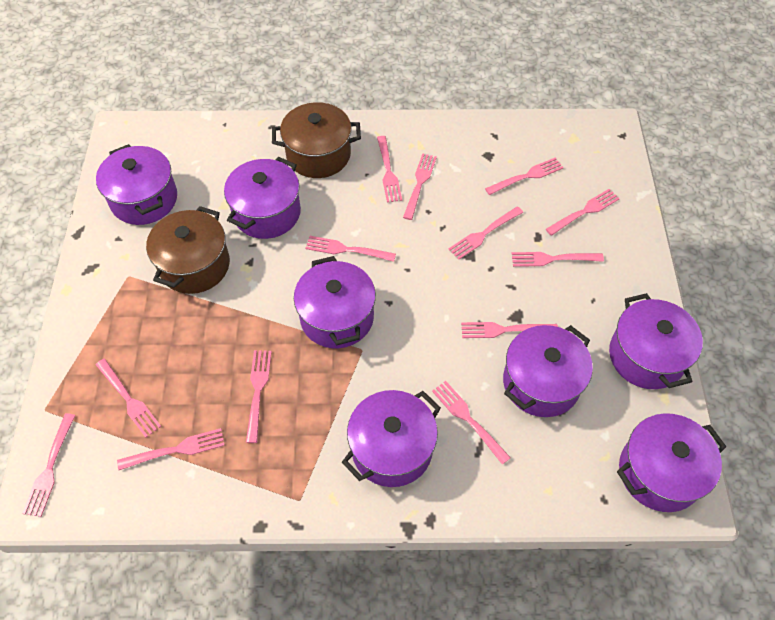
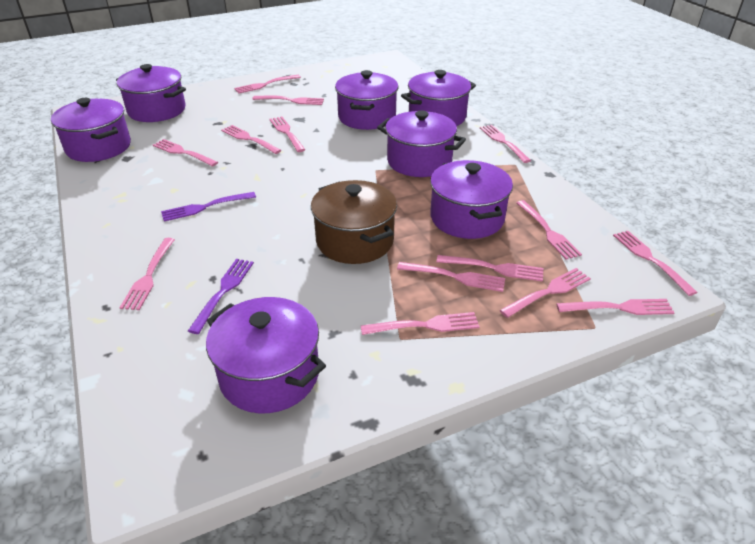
brown pot: [146,206,230,294] [272,102,361,178] = 2 -> [311,180,397,264] = 1
pink fork: [22,413,76,517] [96,359,161,438] [117,428,225,470] [246,350,272,443] [306,236,396,262] [377,136,402,203] [403,153,437,220] [432,381,511,464] [448,206,523,259] [461,322,558,338] [485,158,564,195] [511,252,604,267] [546,189,620,236] = 13 -> [119,238,175,310] [153,139,218,167] [221,125,281,154] [234,75,301,94] [252,96,324,105] [269,116,305,152] [361,312,480,335] [397,262,505,292] [436,255,543,282] [480,125,531,163] [500,268,591,318] [517,200,582,260] [556,299,675,315] [613,231,698,296] = 14
purple fork: none = 0 -> [161,192,256,222] [188,259,254,334] = 2

